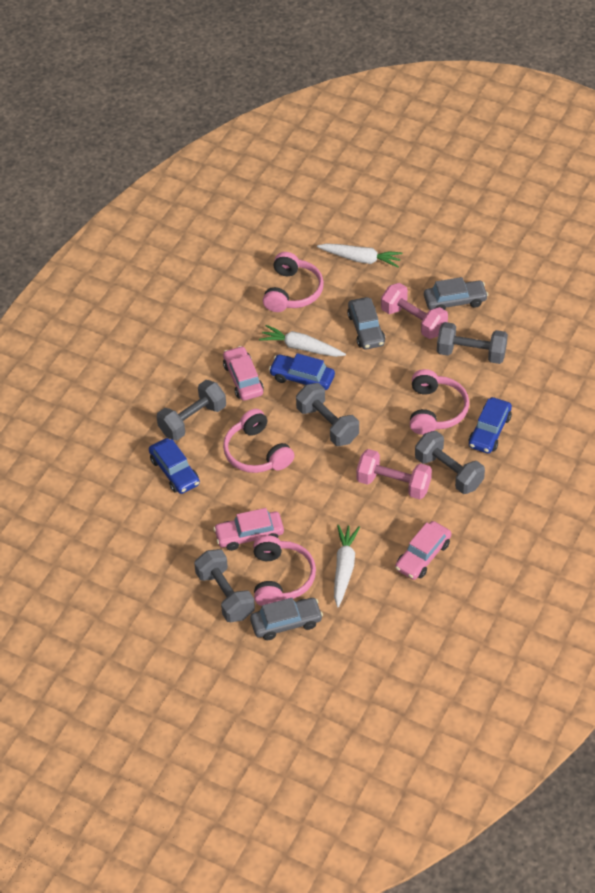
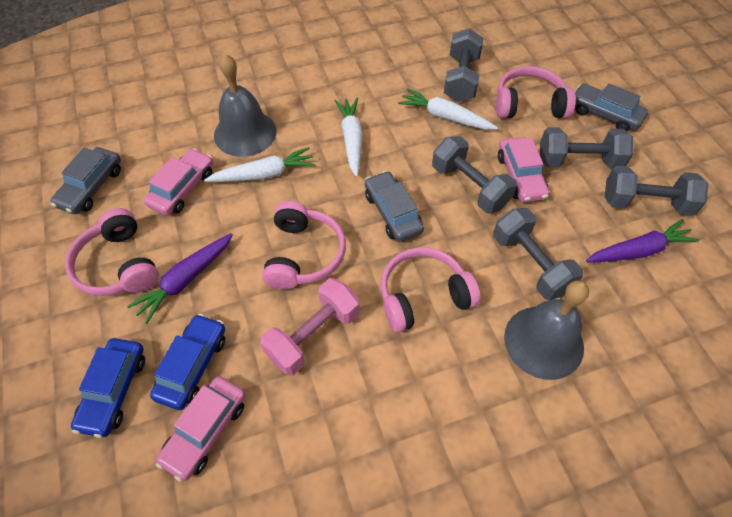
blue car: [149,438,200,494] [269,353,335,390] [469,397,512,454] = 3 -> [71,338,145,438] [150,314,225,410] = 2
grey bell: none = 0 -> [214,54,276,157] [504,280,589,380] = 2
pink dumbbell: [356,449,432,499] [381,283,448,339] = 2 -> [260,278,360,376] = 1
purple carrot: none = 0 -> [127,233,233,324] [586,219,699,262] = 2

